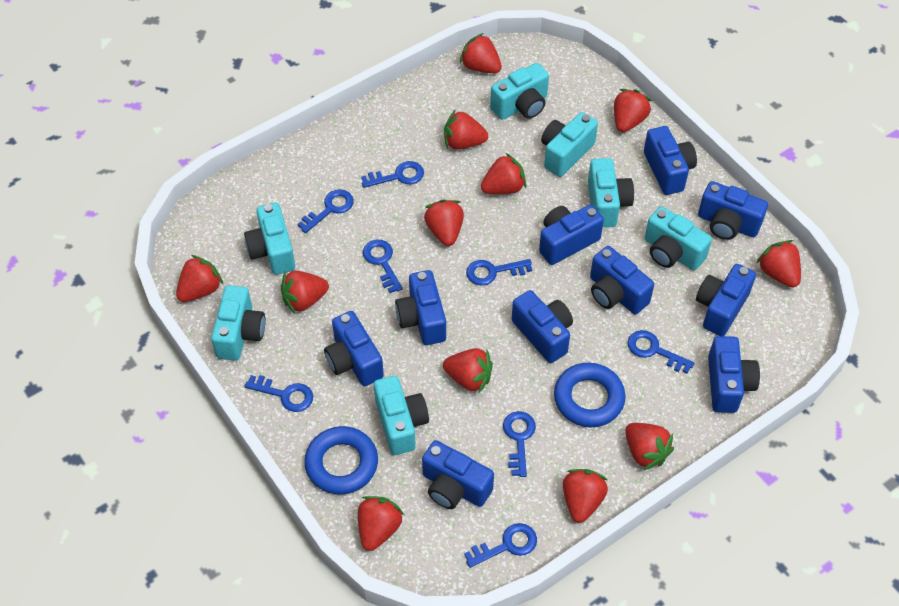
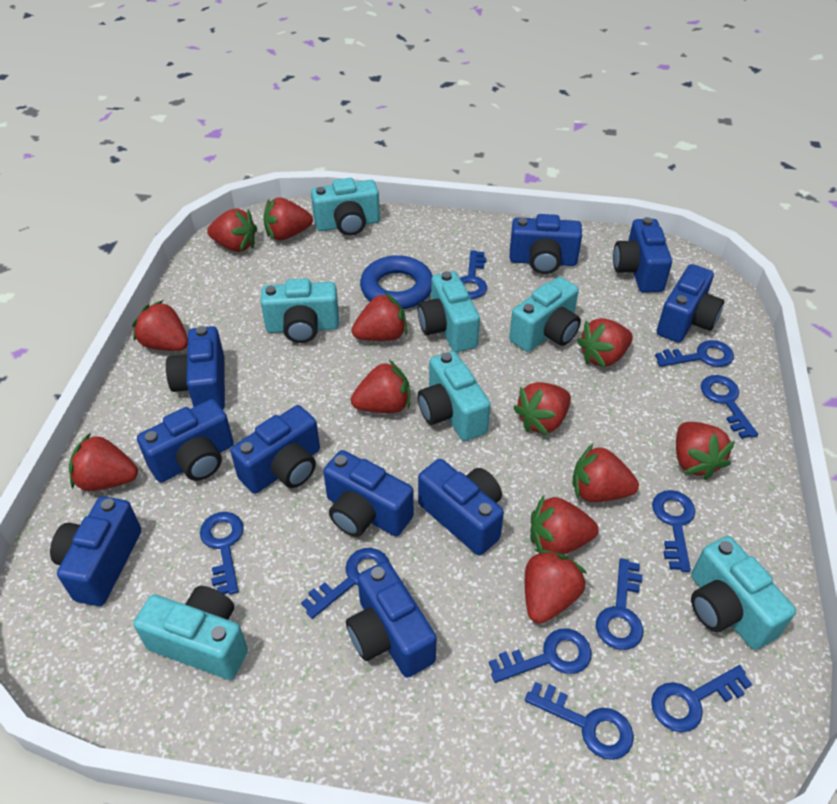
blue key: [244,375,313,412] [297,189,354,233] [361,161,424,188] [363,240,403,293] [464,523,537,568] [466,259,532,286] [503,411,536,477] [628,330,694,373] = 8 -> [200,512,244,595] [301,548,390,619] [460,250,487,299] [489,629,592,683] [525,682,634,760] [596,558,643,650] [651,665,752,732] [652,490,695,572] [655,340,734,367] [701,375,758,439] = 10
blue ring: [304,426,378,495] [554,363,626,427] = 2 -> [360,255,432,309] = 1

